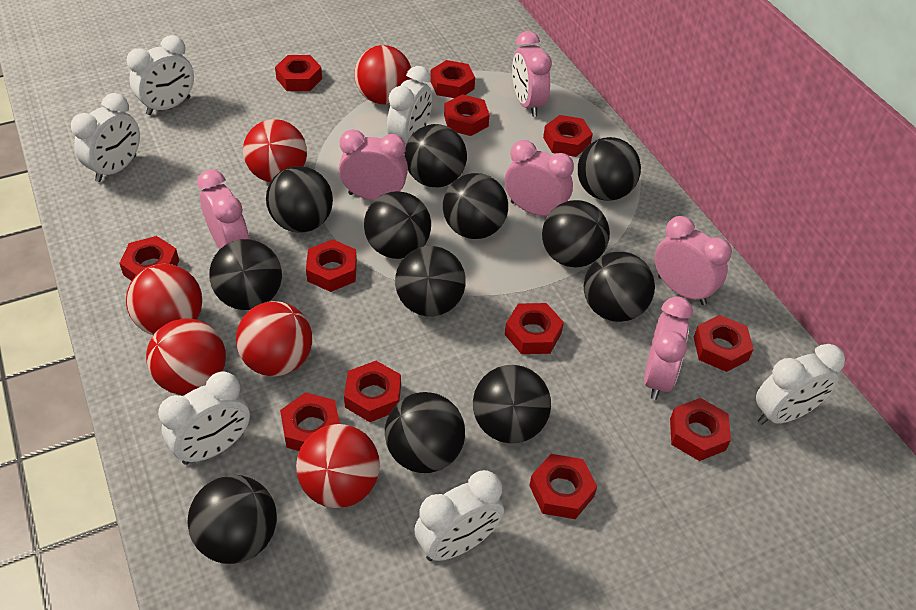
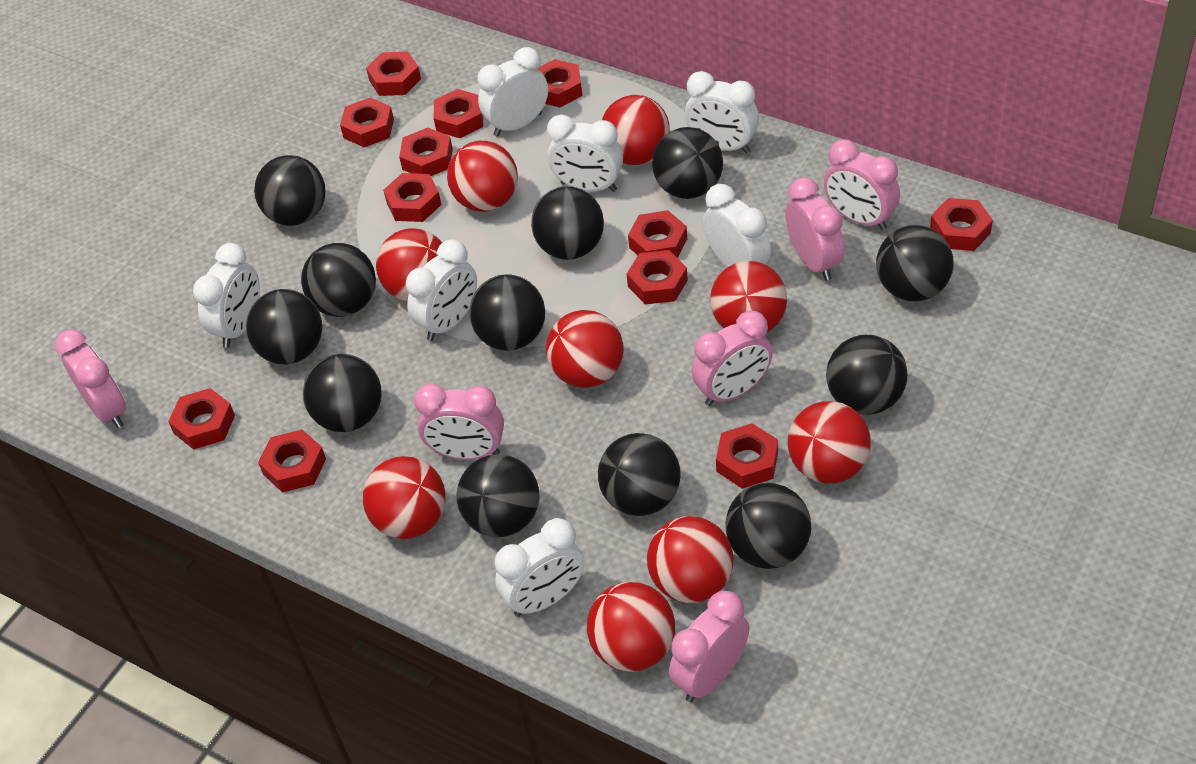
red ball: [126,264,202,335] [146,319,226,395] [236,301,312,377] [243,119,307,182] [296,424,380,508] [354,45,412,105] = 6 -> [363,456,446,539] [376,228,442,301] [447,141,518,211] [546,310,624,388] [587,582,675,671] [602,95,670,165] [647,516,733,603] [710,261,787,332] [788,401,871,483] = 9
white clock: [71,93,140,182] [127,35,194,115] [158,371,250,465] [387,66,432,145] [414,470,504,561] [756,344,845,425] = 6 -> [193,243,260,348] [406,239,477,341] [478,47,548,137] [495,518,585,617] [547,114,623,192] [685,71,759,153] [703,184,771,267] = 7

